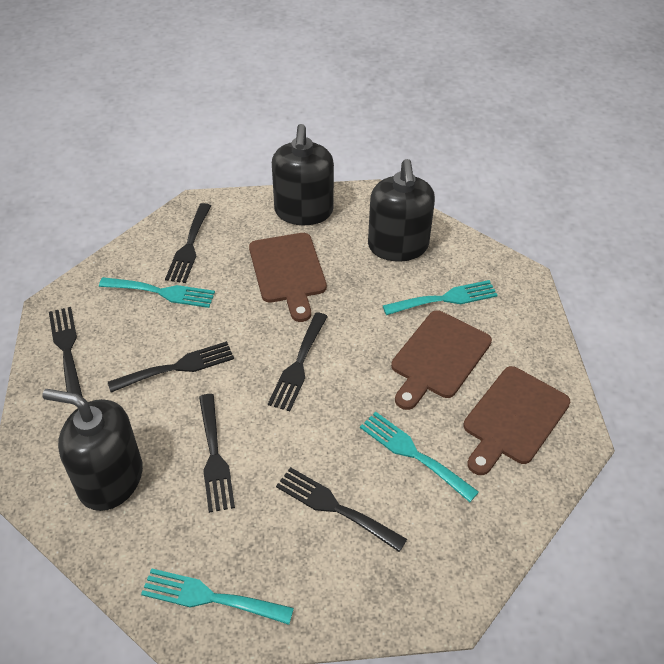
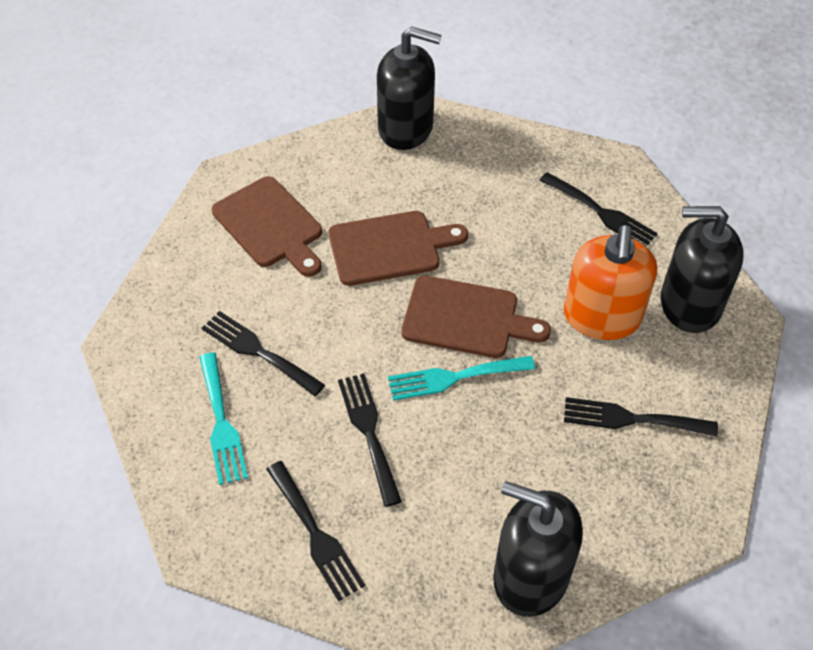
black fork: [49,307,83,397] [108,341,234,393] [165,203,211,283] [199,394,235,513] [268,312,328,411] [276,467,407,552] = 6 -> [202,311,325,396] [266,461,365,601] [338,373,402,507] [539,172,658,246] [564,397,718,437] = 5
orange soap dispenser: none = 0 -> [564,225,657,340] = 1
turquoise fork: [99,277,215,308] [141,568,294,625] [360,412,479,502] [383,280,498,315] = 4 -> [199,353,248,485] [388,356,535,401] = 2

